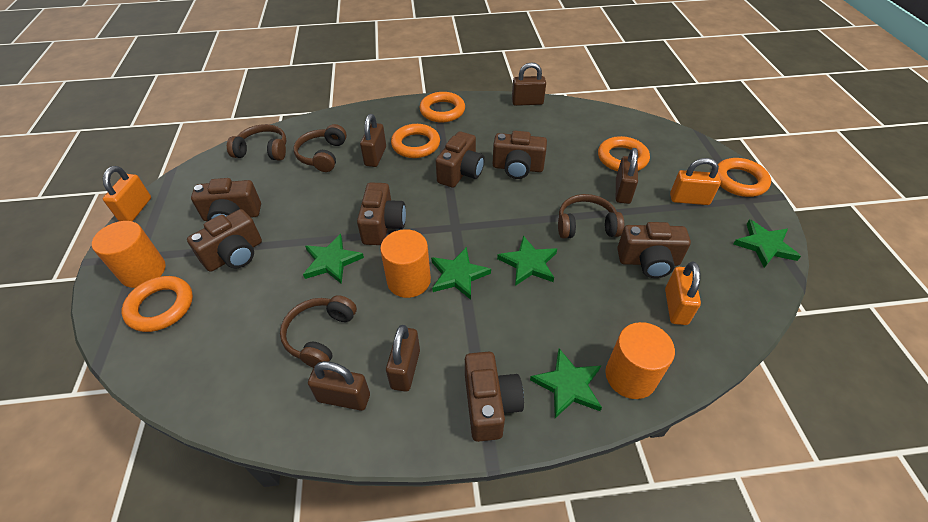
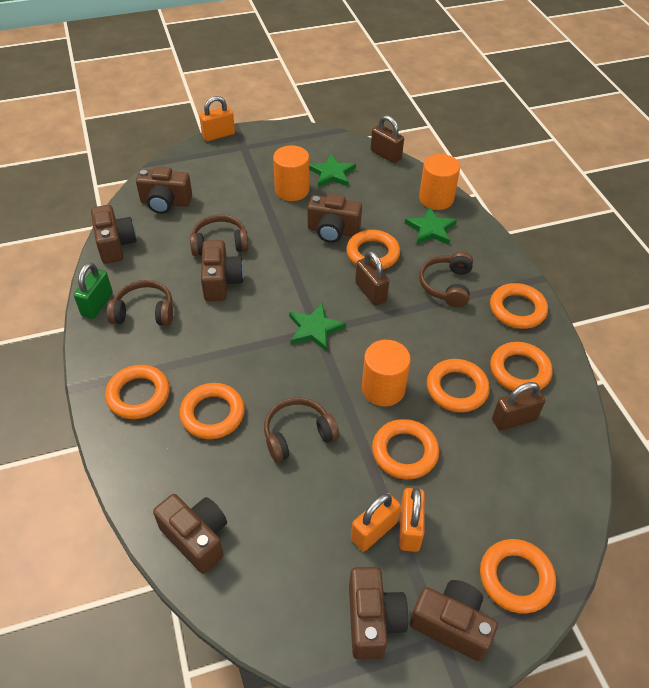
brown padlock: [308,361,370,411] [360,114,386,167] [386,325,420,392] [512,62,546,106] [616,148,638,204] = 5 -> [355,251,389,306] [371,115,404,163] [492,382,545,431] = 3
green padlock: none = 0 -> [74,262,113,319] = 1
green star: [303,234,364,284] [431,247,491,300] [497,236,557,286] [530,349,602,418] [733,219,801,268] = 5 -> [289,302,346,352] [309,154,356,187] [405,207,457,245] = 3
orange ring: [121,276,193,332] [391,124,440,158] [419,92,465,123] [598,136,650,171] [717,158,771,197] = 5 -> [105,365,170,419] [180,383,245,439] [346,230,400,269] [372,419,439,479] [427,359,490,412] [480,539,556,614] [490,283,548,329] [490,342,553,391] = 8

